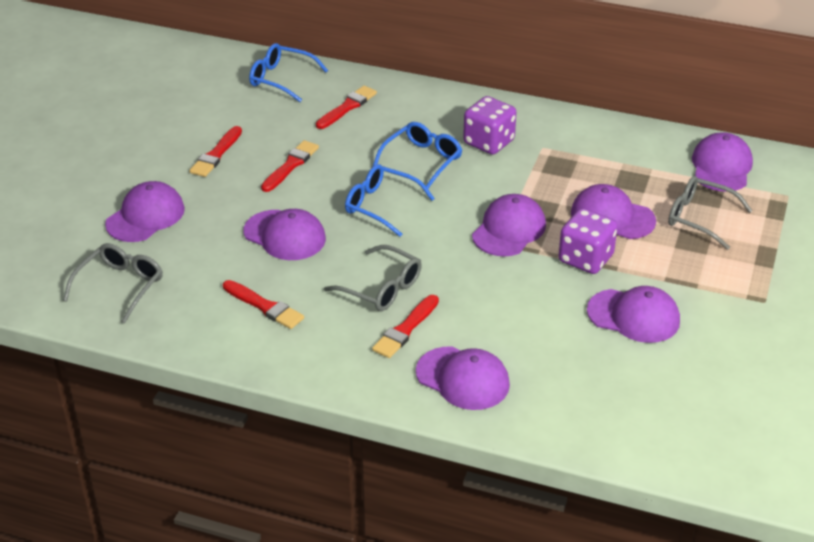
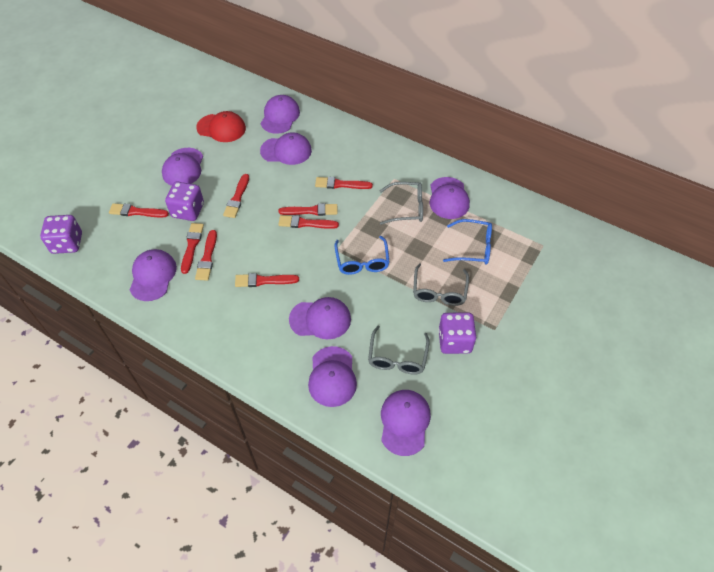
blue glasses: [249,43,328,102] [345,164,435,237] [373,122,462,188] = 3 -> [335,236,390,275] [443,219,492,264] = 2
purple cap: [105,181,185,242] [244,209,326,260] [416,346,510,410] [472,194,546,256] [571,184,656,239] [587,286,680,343] [692,132,753,192] = 7 -> [130,249,177,301] [162,148,203,186] [260,132,312,165] [261,95,300,134] [289,297,351,339] [308,346,357,407] [381,390,431,456] [430,177,470,219] = 8
purple dice: [463,96,516,155] [559,208,618,274] = 2 -> [40,215,82,254] [165,182,204,221] [438,312,477,354] = 3
red brush: [189,126,242,177] [223,280,304,329] [261,140,319,192] [316,86,377,129] [372,295,439,358] = 5 -> [109,203,169,218] [181,223,204,274] [195,230,217,281] [223,174,249,218] [235,273,299,287] [278,203,338,216] [278,215,339,229] [315,177,373,189] = 8
red cap: none = 0 -> [196,111,246,142] = 1

